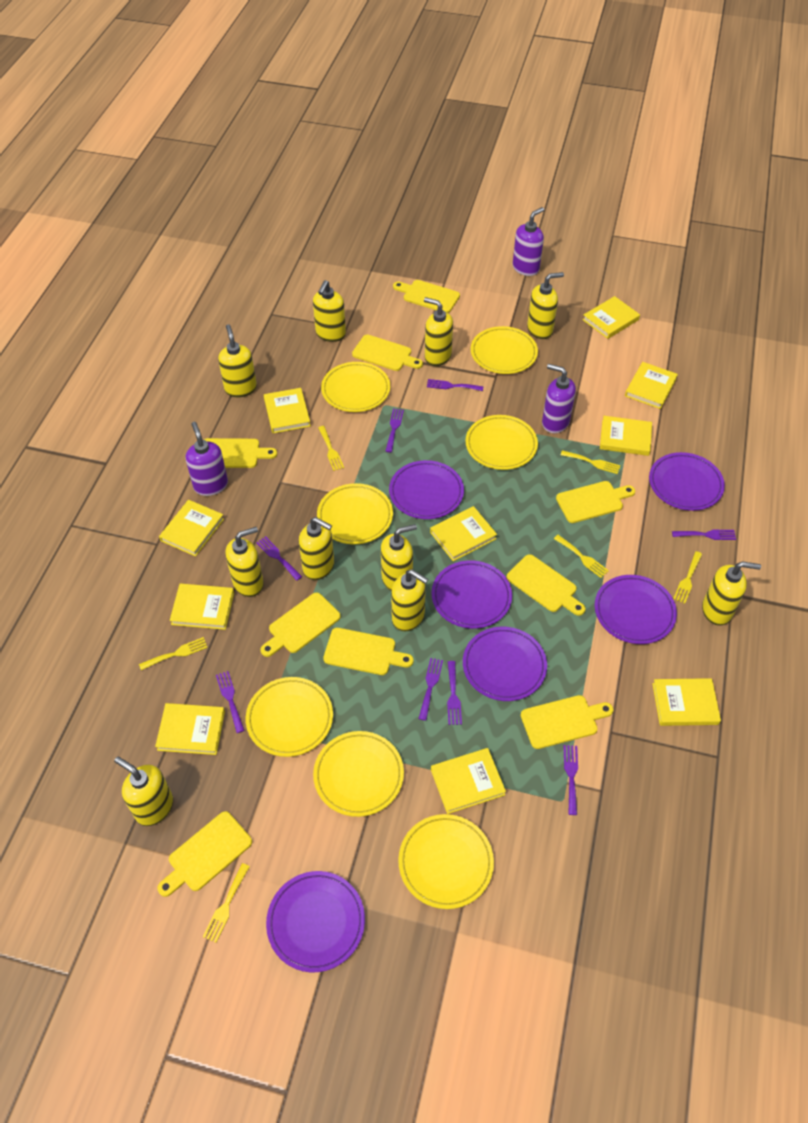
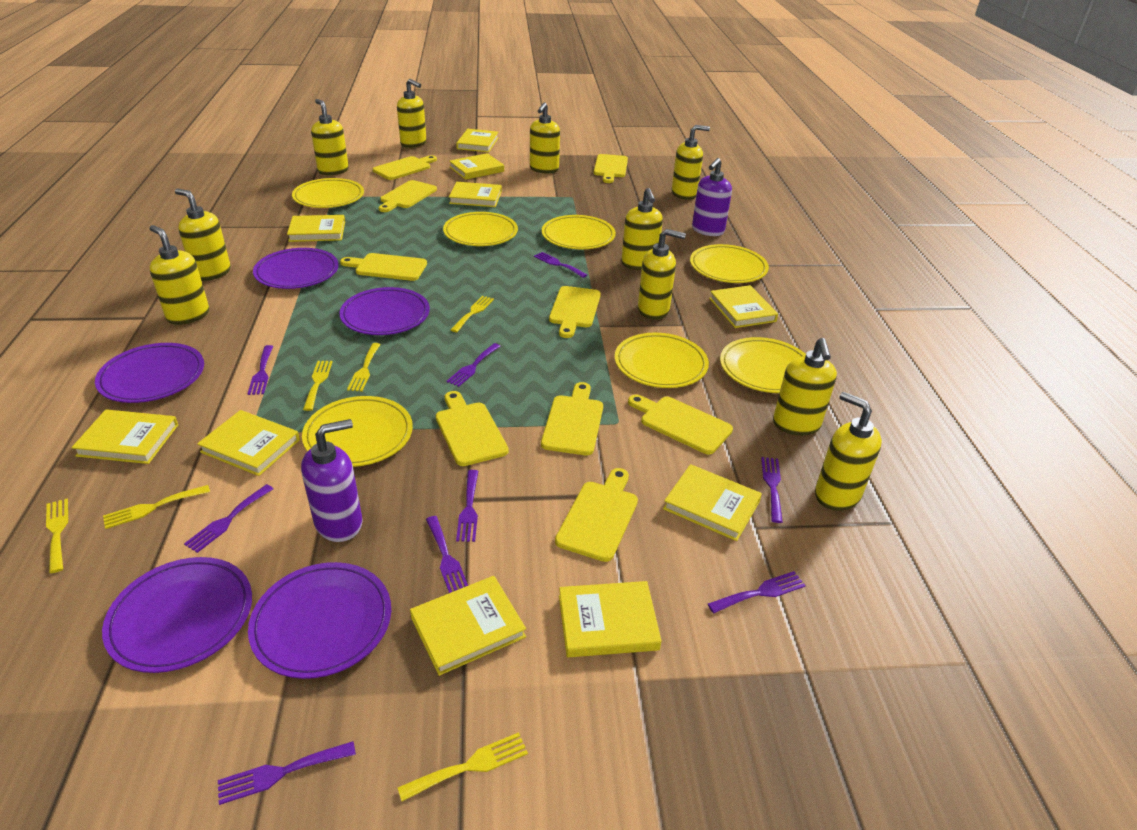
purple fork: [216,671,245,733] [256,536,302,581] [386,409,404,453] [419,658,443,721] [427,379,484,391] [447,661,462,725] [563,745,578,815] [672,530,736,540] = 8 -> [184,484,273,553] [218,741,356,805] [248,345,273,395] [426,516,468,593] [447,343,501,387] [456,470,478,542] [534,252,587,278] [708,571,806,613] [761,457,783,523] = 9
purple plate: [266,871,365,972] [389,460,464,519] [431,560,512,629] [463,627,547,701] [595,575,677,644] [649,452,725,511] = 6 -> [95,343,204,403] [102,557,252,673] [248,562,391,679] [253,248,339,289] [339,287,430,335] = 5
purple soap dispenser: [186,422,228,496] [513,207,544,276] [542,364,576,433] = 3 -> [301,419,363,542] [692,158,732,236] = 2

